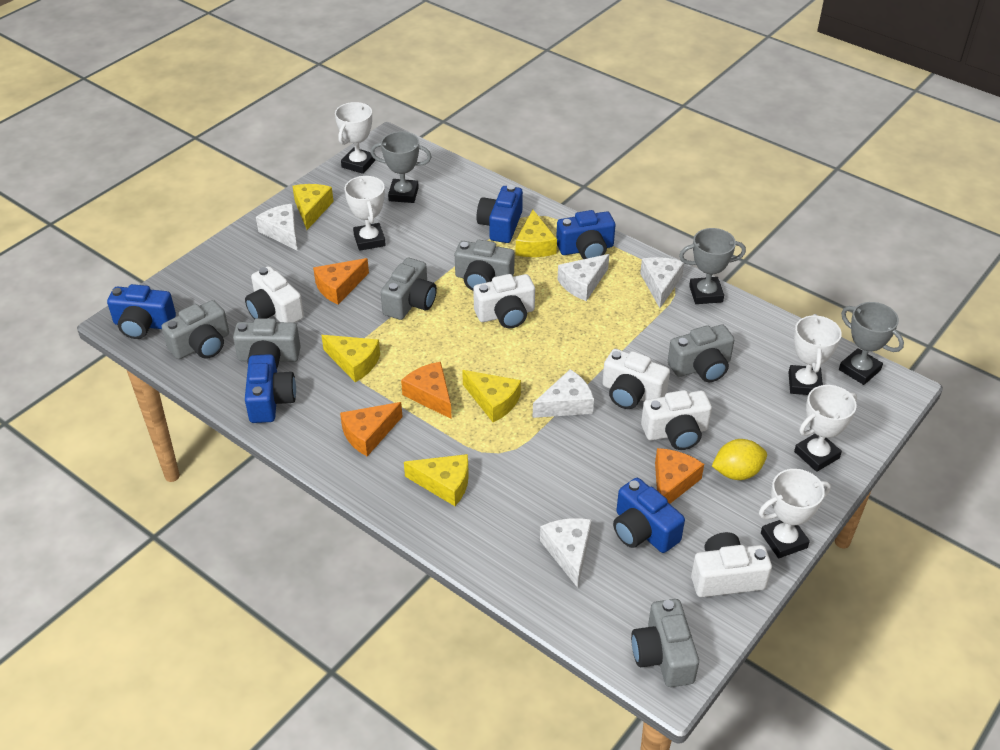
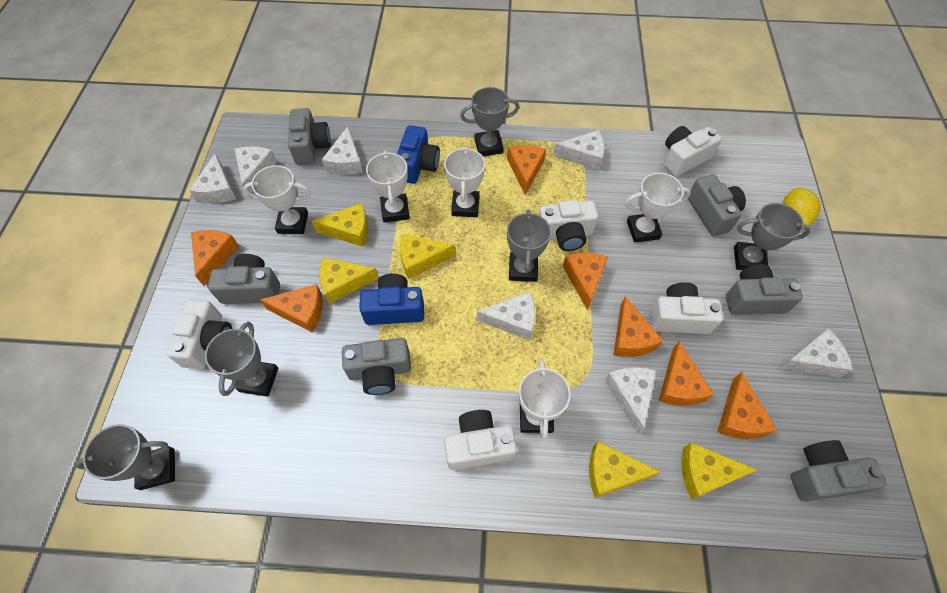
blue camera: [107,284,176,339] [245,354,296,423] [476,185,523,243] [556,210,615,259] [613,478,685,553] = 5 -> [359,273,424,325] [397,125,440,184] = 2
grey trophy: [371,131,431,203] [679,228,746,304] [839,302,904,385] = 3 -> [75,424,175,490] [205,322,278,397] [460,87,519,156] [507,210,551,282] [734,203,811,270] = 5
orange cheese: [313,258,369,305] [340,402,403,456] [401,362,452,419] [655,448,704,504] = 4 -> [191,230,239,286] [260,284,323,332] [507,145,546,195] [563,253,608,310] [613,296,663,357] [659,341,714,406] [717,372,777,439] = 7
white cheese: [256,204,298,251] [533,369,594,418] [540,518,592,588] [558,254,609,301] [640,257,684,308] = 5 -> [189,154,236,204] [234,146,277,196] [322,126,363,175] [477,291,535,340] [553,130,605,170] [604,367,657,434] [780,328,853,378] = 7

